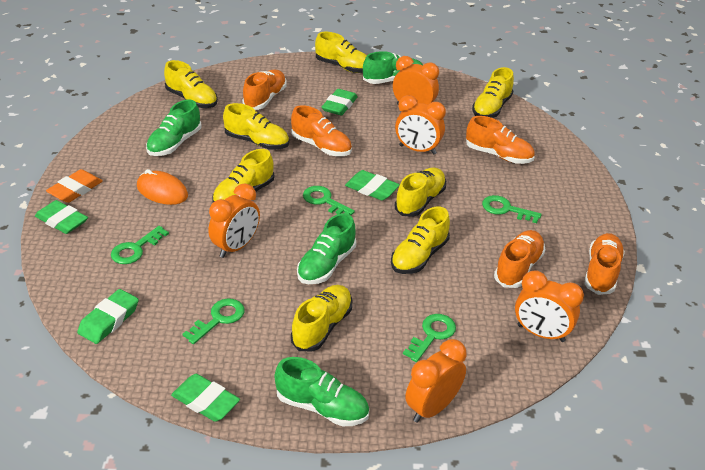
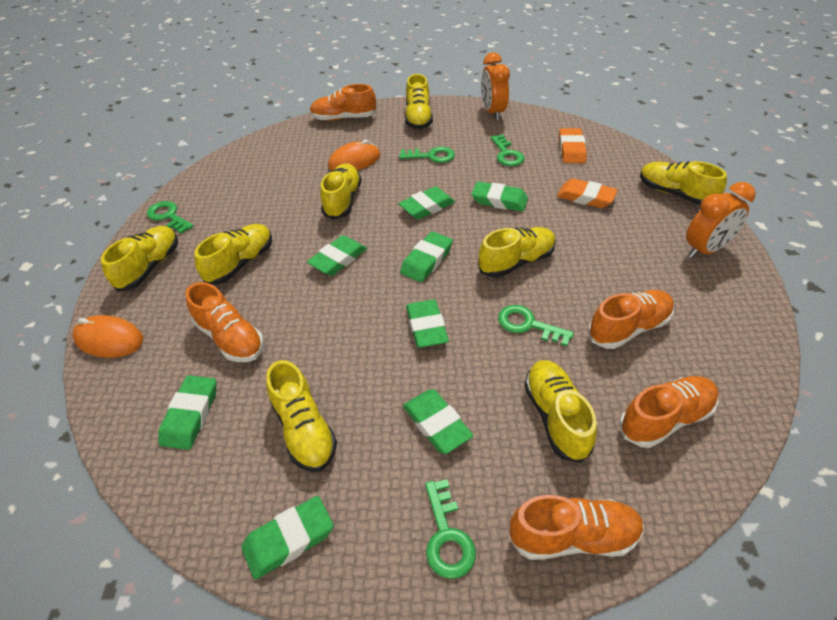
green eraser: [35,200,88,234] [77,289,139,344] [171,374,240,422] [322,89,358,116] [345,170,400,200] = 5 -> [158,375,216,450] [241,496,334,580] [307,235,367,276] [398,186,455,219] [400,231,453,282] [403,389,473,454] [406,299,449,348] [471,182,528,212] = 8
green shoe: [146,99,202,156] [275,357,369,426] [297,213,356,284] [363,51,423,84] = 4 -> none = 0
orange clock: [208,184,260,258] [393,56,439,105] [395,95,446,155] [405,339,467,423] [515,271,584,342] = 5 -> [481,53,510,120] [686,182,756,258] = 2
orange eraser: [46,169,103,203] = 1 -> [557,179,618,208] [559,128,587,163] = 2
orange mouse: [137,169,188,205] = 1 -> [72,315,143,358] [328,140,380,171] = 2

